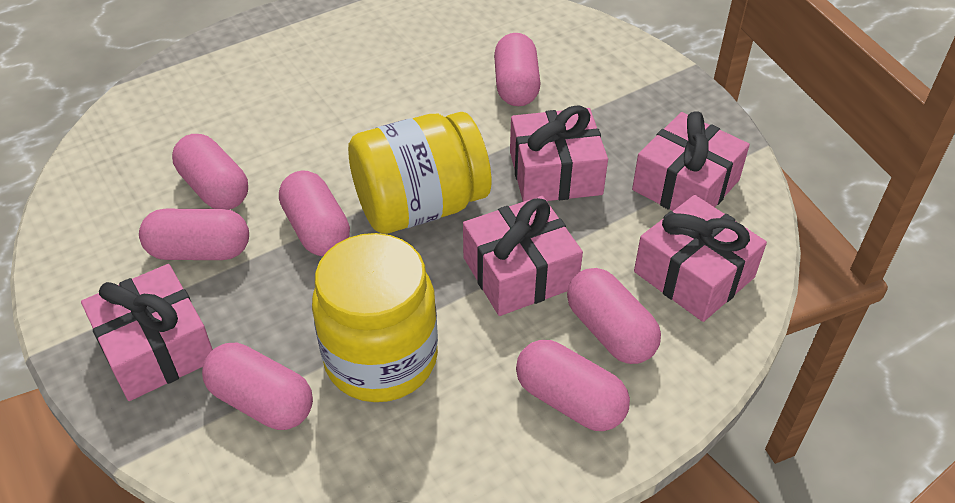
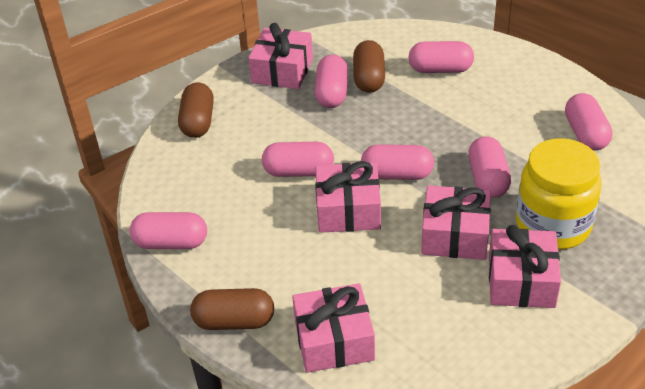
brown capsule: none = 0 -> [178,82,214,138] [190,288,274,330] [353,40,385,93] = 3
yellow jar: [312,233,438,402] [348,112,491,234] = 2 -> [516,138,602,250] = 1

